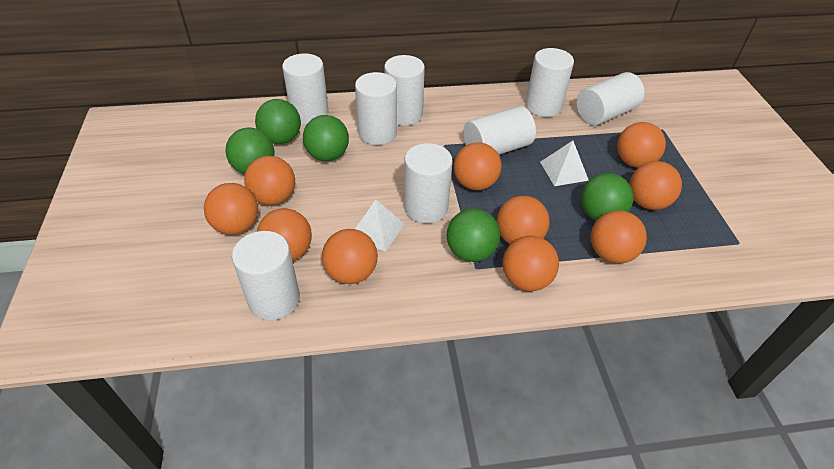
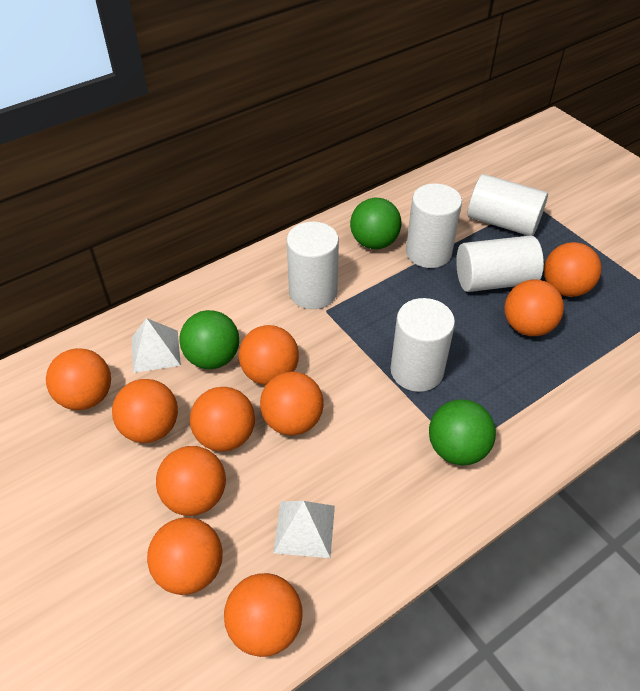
green ball: [225,127,275,174] [255,99,301,144] [303,115,349,161] [447,209,500,262] [581,173,634,221] = 5 -> [179,310,239,369] [350,198,401,249] [429,400,496,465] = 3
white cylinder: [232,231,300,320] [282,53,328,124] [355,72,397,145] [384,55,425,126] [404,143,453,223] [463,106,536,155] [525,48,574,117] [576,72,645,126] = 8 -> [287,221,339,309] [391,298,455,392] [406,183,462,268] [456,235,544,292] [468,174,548,236] = 5

